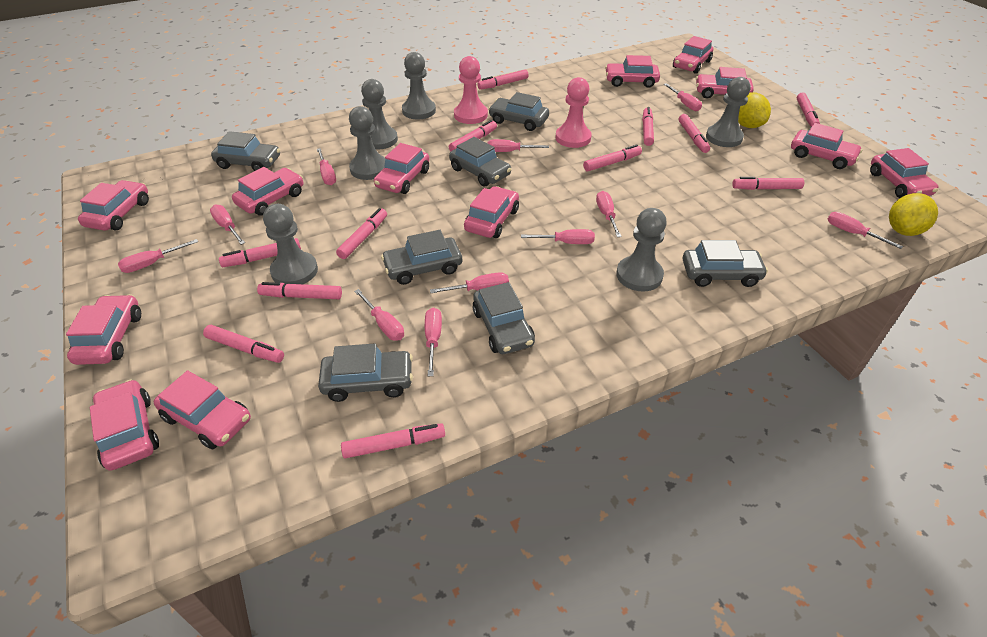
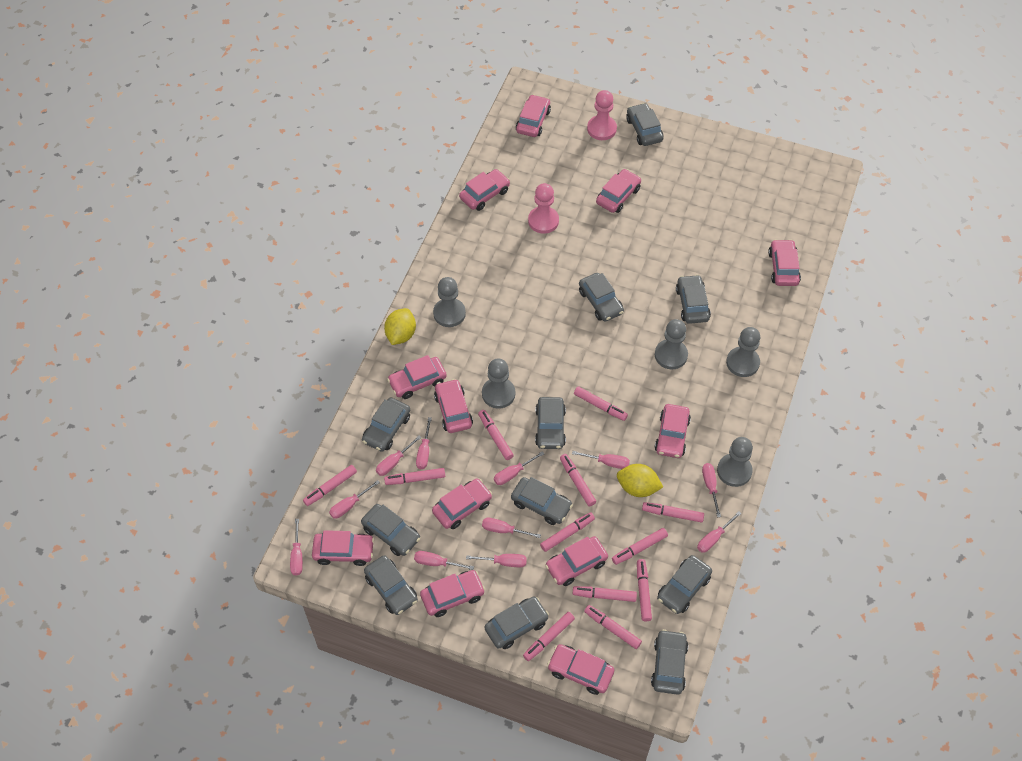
grey car: [211,131,280,171] [318,344,413,402] [381,230,462,285] [449,137,511,187] [472,282,535,354] [488,92,549,131] [683,240,768,287] = 7 -> [361,504,420,556] [362,398,410,452] [364,555,418,615] [484,596,549,649] [511,477,573,525] [535,397,566,449] [579,273,624,321] [626,103,664,146] [651,629,688,695] [657,555,712,614] [676,275,711,324] = 11
grey pawn: [263,204,318,284] [349,106,385,180] [361,79,398,150] [402,52,436,120] [616,208,667,292] [706,77,751,147] = 6 -> [433,277,466,327] [482,358,515,409] [655,319,688,369] [717,437,753,487] [726,327,761,377] = 5

